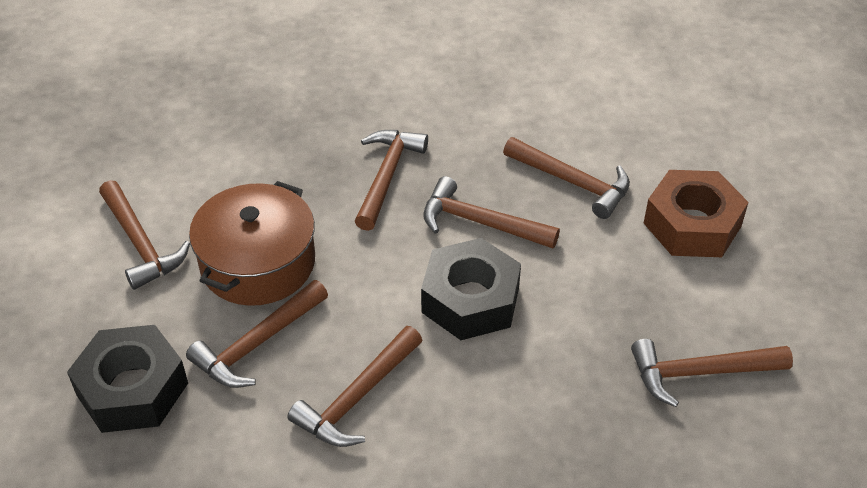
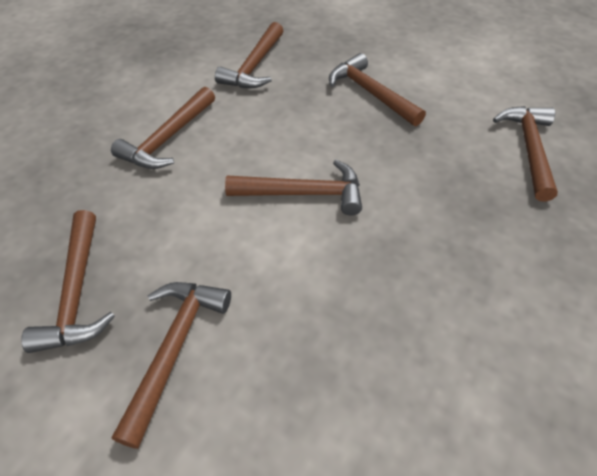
black nut: [67,325,188,433] [421,238,521,340] = 2 -> none = 0
brown nut: [644,170,749,257] = 1 -> none = 0
brown pot: [189,181,315,306] = 1 -> none = 0

